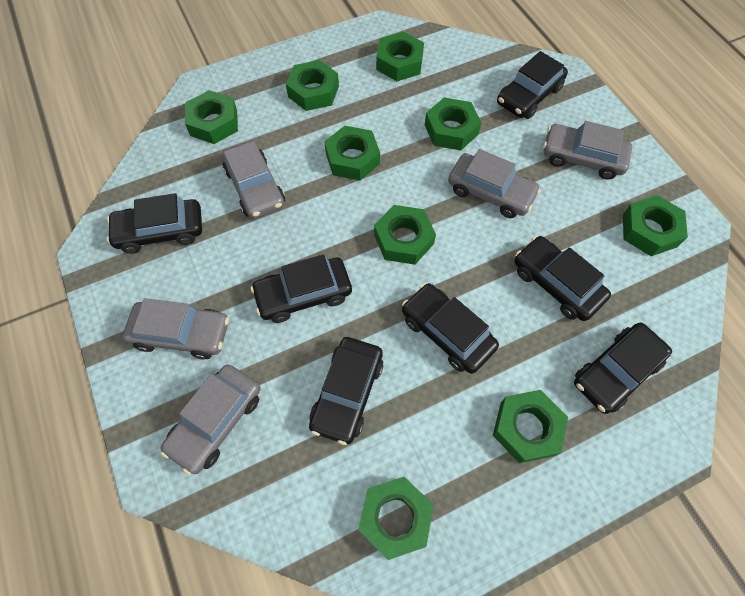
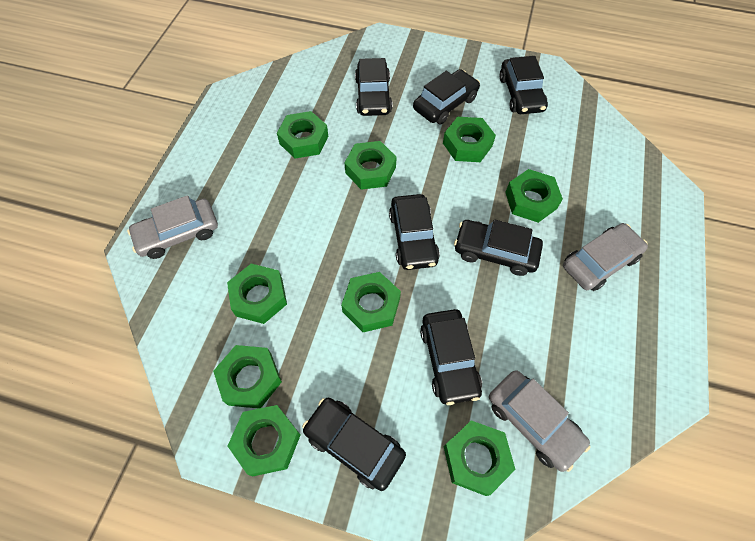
grey car: [123,298,229,360] [161,365,261,475] [222,141,285,219] [448,149,541,218] [543,121,632,180] = 5 -> [127,195,218,259] [489,370,590,472] [563,223,648,291] = 3

